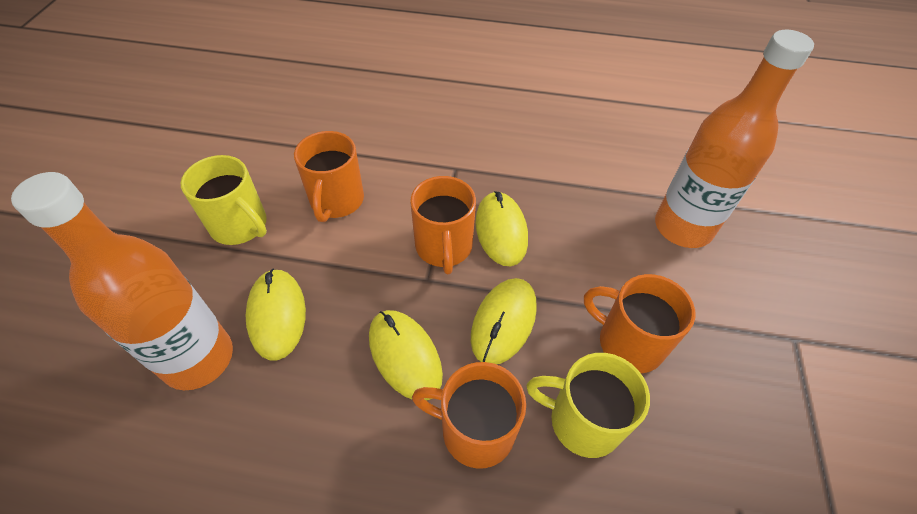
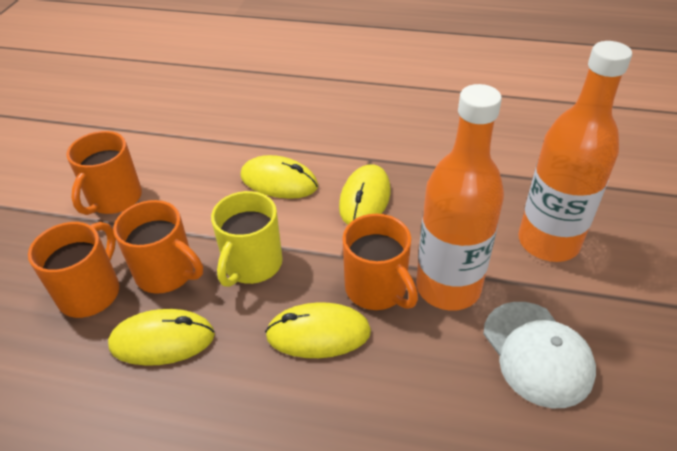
white cap: none = 0 -> [483,302,596,408] = 1
yellow mug: [181,155,267,245] [527,353,650,458] = 2 -> [211,191,283,287] = 1

